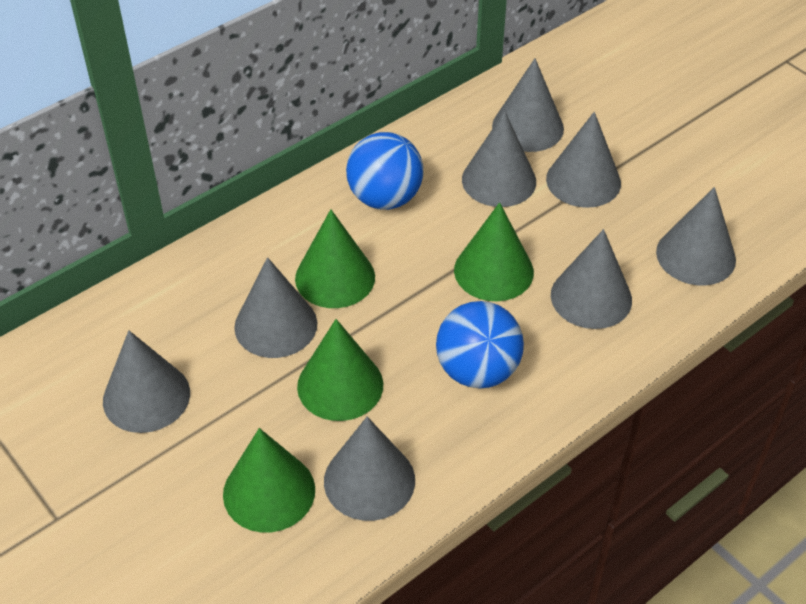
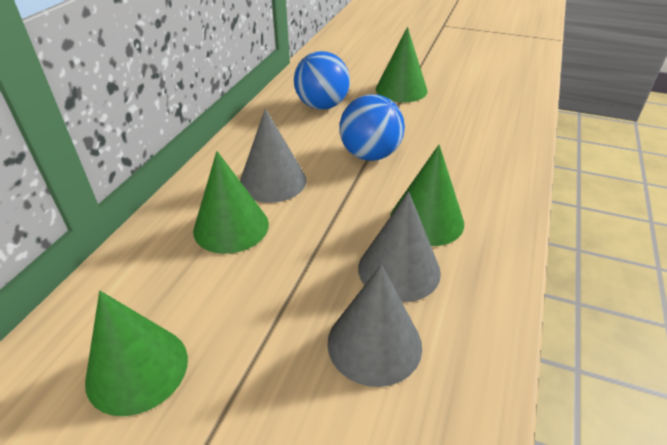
grey cone: [103,330,190,433] [234,257,317,358] [324,417,415,521] [462,111,536,207] [492,58,564,152] [546,112,621,208] [551,229,632,329] [656,187,736,285] = 8 -> [240,108,306,203] [327,265,422,387] [358,192,441,302] = 3

